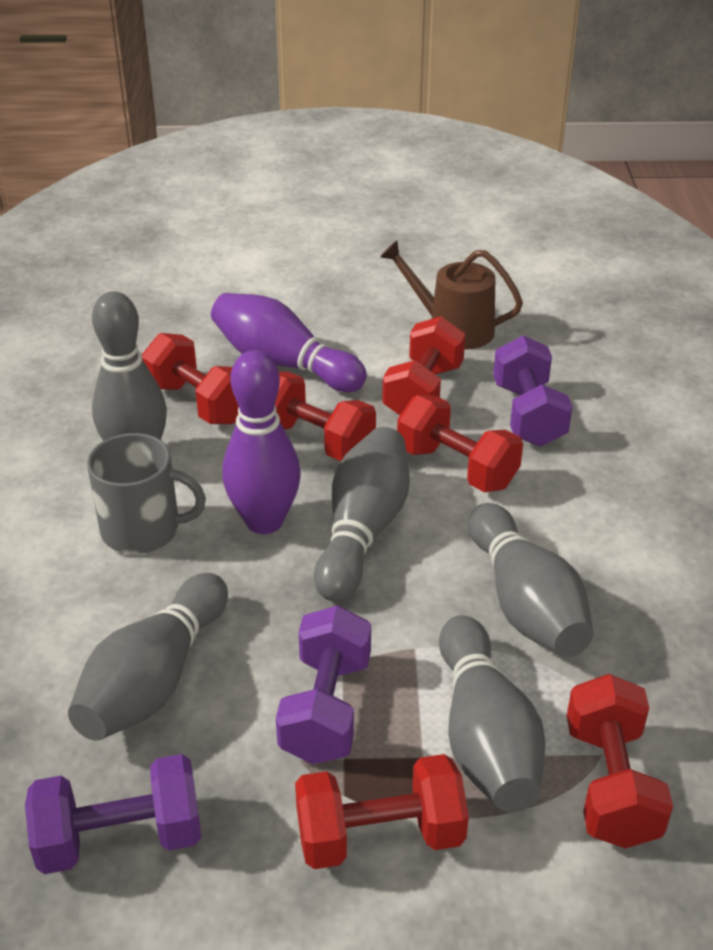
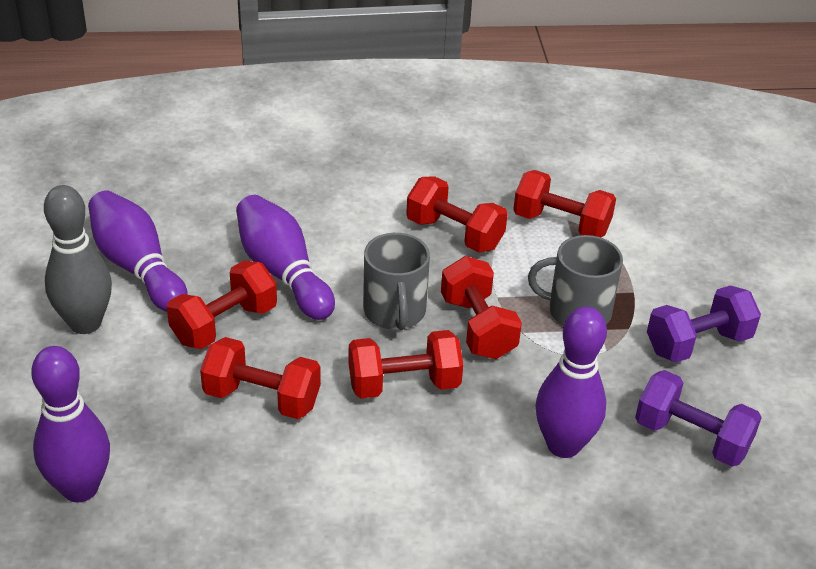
brown watering can: [380,240,523,350] = 1 -> none = 0
grey bowling pin: [68,573,228,741] [92,291,167,441] [314,427,410,601] [439,615,545,812] [468,503,594,657] = 5 -> [44,185,112,334] = 1
grey mug: [87,433,206,554] = 1 -> [363,233,430,330] [528,235,623,326] = 2
purple bowling pin: [211,293,367,392] [222,350,301,534] = 2 -> [31,346,110,502] [88,190,188,312] [236,195,335,320] [535,306,607,458] = 4
purple dumbbell: [25,754,201,874] [276,605,371,764] [493,336,572,447] = 3 -> [635,370,762,467] [647,285,761,362] = 2

